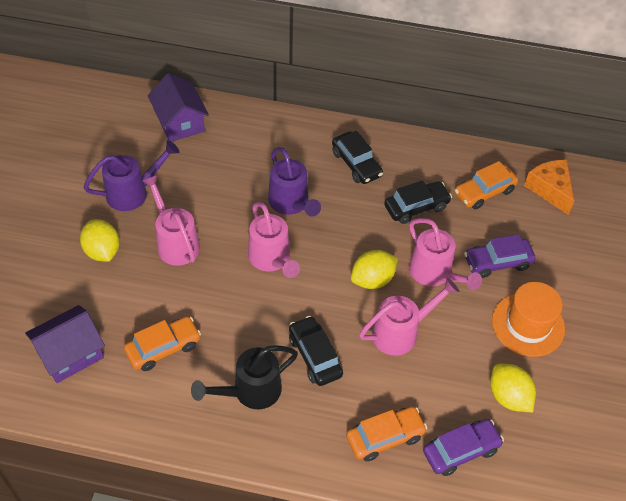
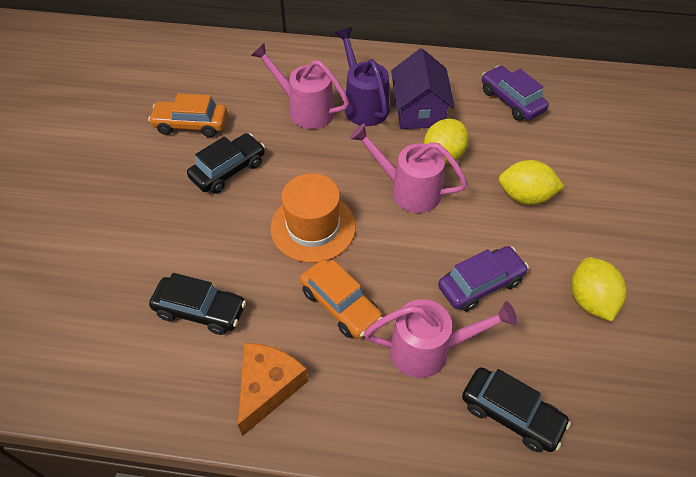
black watering can: [191,345,298,409] = 1 -> none = 0
orange car: [124,316,201,371] [346,407,427,462] [455,161,518,210] = 3 -> [148,93,227,137] [300,259,383,339] = 2
pink watering can: [143,175,200,266] [248,202,300,278] [359,278,459,356] [409,218,482,290] = 4 -> [251,43,349,129] [350,124,468,213] [364,299,518,378] = 3
purple house: [25,305,105,383] [148,73,209,142] = 2 -> [391,48,455,129] = 1
purple watering can: [83,140,179,211] [268,147,321,217] = 2 -> [335,27,389,126] = 1

